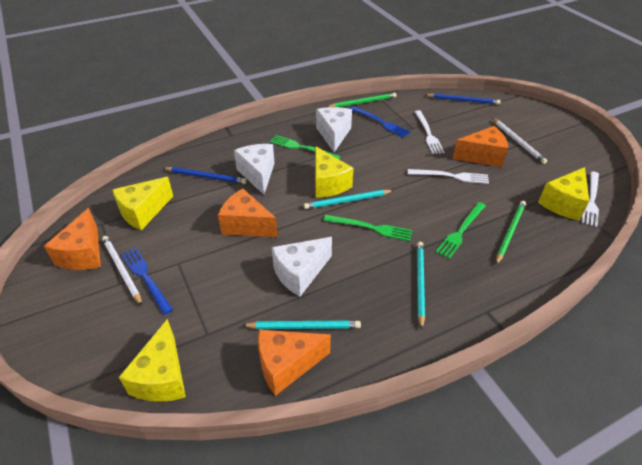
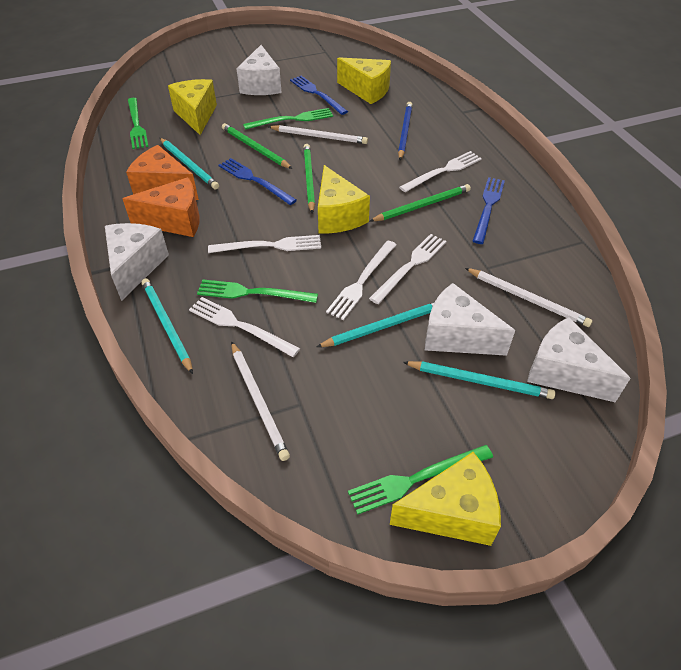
blue fork: [121,248,173,315] [349,106,410,138] = 2 -> [219,158,297,205] [290,76,348,115] [473,177,505,244] = 3
blue pencil: [163,167,247,184] [425,93,501,105] = 2 -> [398,102,413,160] = 1
green fork: [270,135,341,159] [323,215,413,241] [435,202,486,259] = 3 -> [128,98,149,149] [197,280,318,303] [243,108,333,130] [348,445,493,515] = 4
green pencil: [327,93,396,107] [496,201,526,265] = 2 -> [222,123,292,169] [303,144,315,214] [370,184,471,221] = 3
orange cheese: [44,208,101,270] [218,189,278,237] [258,330,331,396] [453,126,508,167] = 4 -> [123,177,200,237] [126,145,199,200] = 2
turquoise pencil: [242,320,361,329] [304,190,394,209] [417,242,425,330] = 3 -> [141,278,193,374] [160,138,219,190] [317,302,435,347] [403,361,556,399] = 4
white cheese: [234,144,274,195] [272,237,332,297] [316,107,352,152] = 3 -> [105,223,169,301] [236,45,282,95] [425,283,515,356] [527,317,631,402] = 4
white fork: [407,169,489,184] [415,110,445,154] [581,171,599,227] = 3 -> [189,297,300,357] [208,235,321,253] [326,240,396,320] [369,234,446,304] [399,151,482,192] = 5
white pencil: [102,236,142,306] [492,118,547,164] = 2 -> [231,341,290,461] [268,125,368,144] [465,268,593,327] = 3

